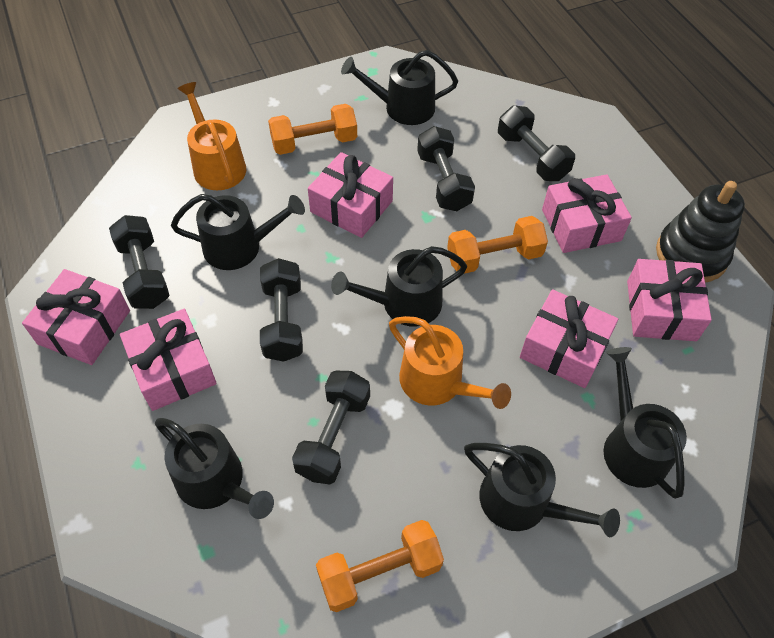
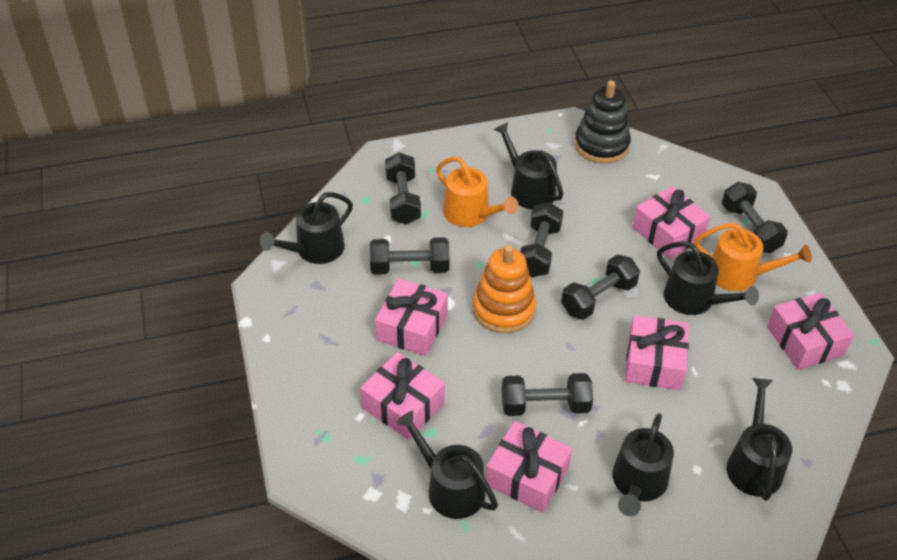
black dumbbell: [109,215,170,309] [260,258,303,362] [292,371,370,485] [417,126,475,211] [498,105,575,181] = 5 -> [370,237,450,274] [385,152,421,225] [502,373,593,416] [520,202,563,277] [561,255,640,320] [722,182,788,253] = 6
orange dumbbell: [268,104,357,155] [316,520,444,612] [447,216,548,274] = 3 -> none = 0
orange stacking toy: none = 0 -> [473,245,536,333] = 1

